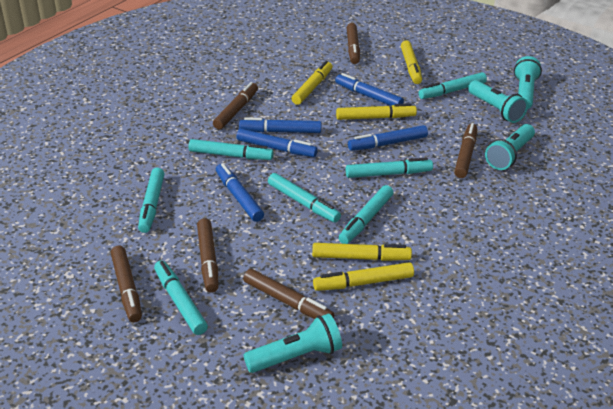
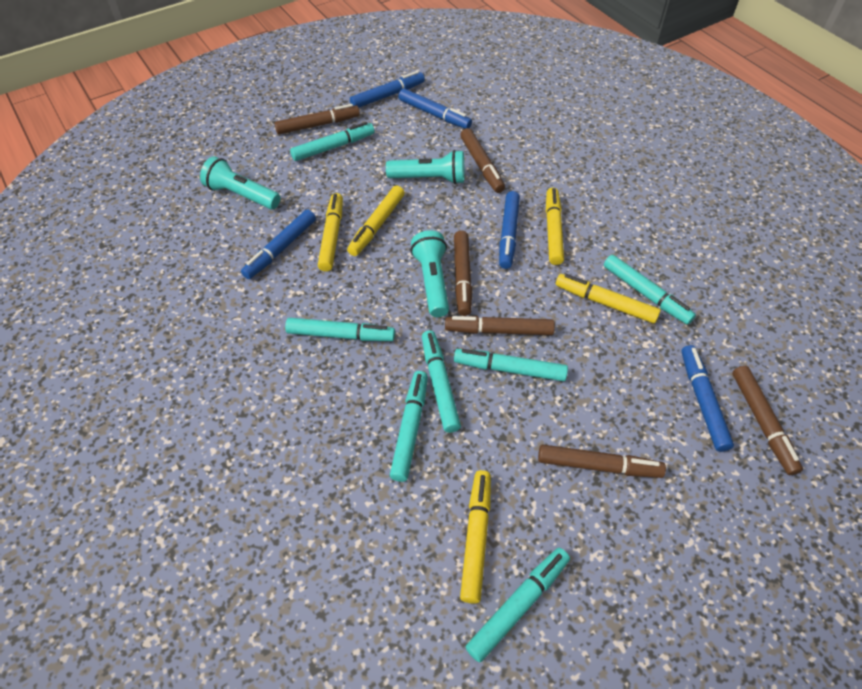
turquoise flashlight: [244,314,342,373] [468,80,528,123] [485,124,535,170] [514,56,542,109] = 4 -> [200,156,280,209] [386,150,465,184] [411,230,449,317] = 3

